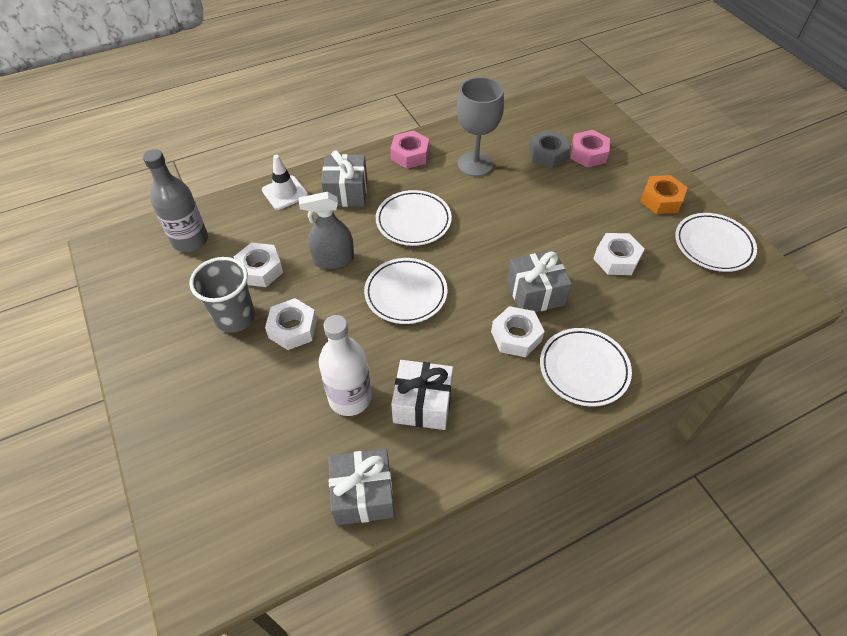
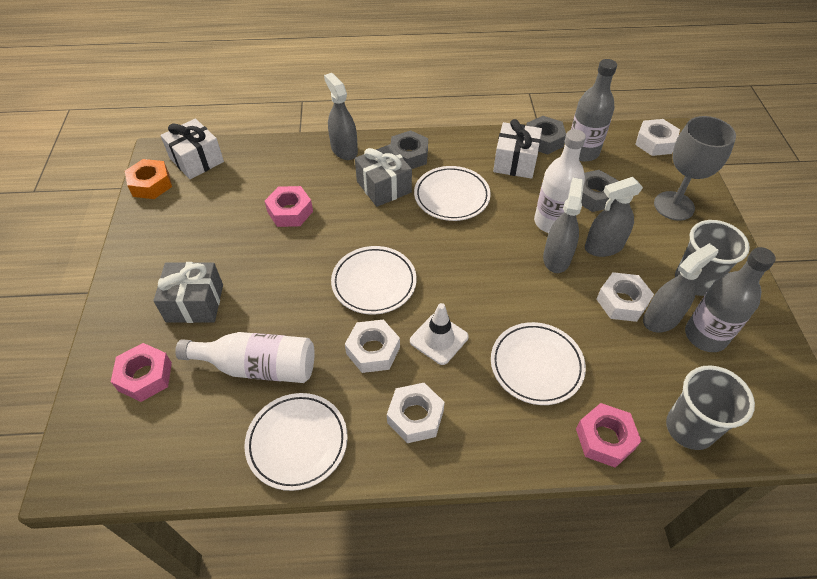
grey bottle: [143,149,208,252] = 1 -> [571,59,617,161] [685,247,776,352] = 2
grey cup: [189,257,255,333] = 1 -> [666,365,755,450] [675,220,750,296] = 2
grey gift: [321,150,367,207] [328,449,395,525] [507,250,572,312] = 3 -> [153,262,223,323] [355,144,412,207] = 2
grey nut: [528,130,570,168] = 1 -> [391,130,428,169] [526,116,566,155] [581,170,619,212] = 3
grey spray bottle: [299,192,354,269] = 1 -> [324,73,358,160] [543,178,584,273] [585,177,643,257] [643,243,718,333] = 4
pink nut: [390,131,429,169] [570,130,610,168] = 2 -> [111,343,172,402] [265,186,313,227] [576,403,641,468] = 3
white bottle: [319,315,372,416] = 1 -> [175,332,315,383] [534,129,586,233] = 2
white gift: [391,360,453,430] = 1 -> [160,118,224,179] [493,119,542,179] = 2

